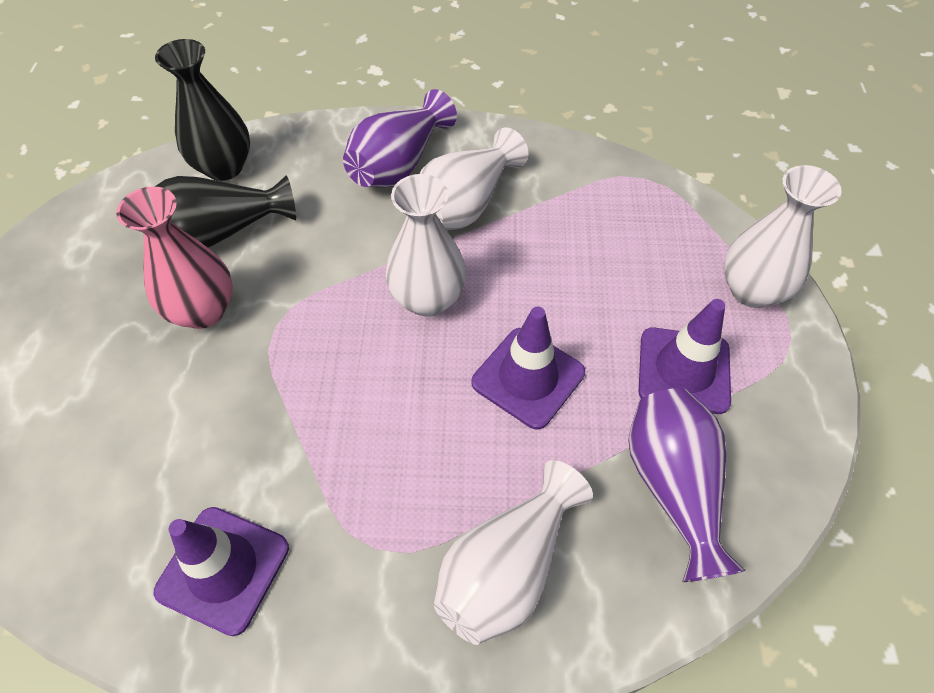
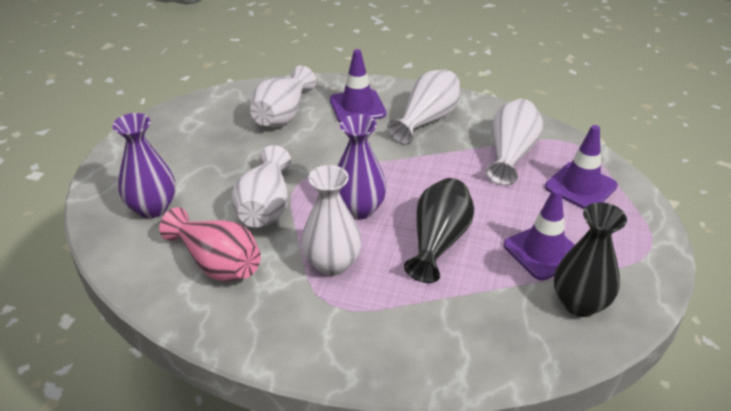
white vase: [385,174,466,317] [419,128,528,230] [434,460,593,645] [724,165,842,308] = 4 -> [231,145,291,227] [250,66,316,127] [301,165,361,276] [387,70,460,145] [486,99,543,186] = 5

